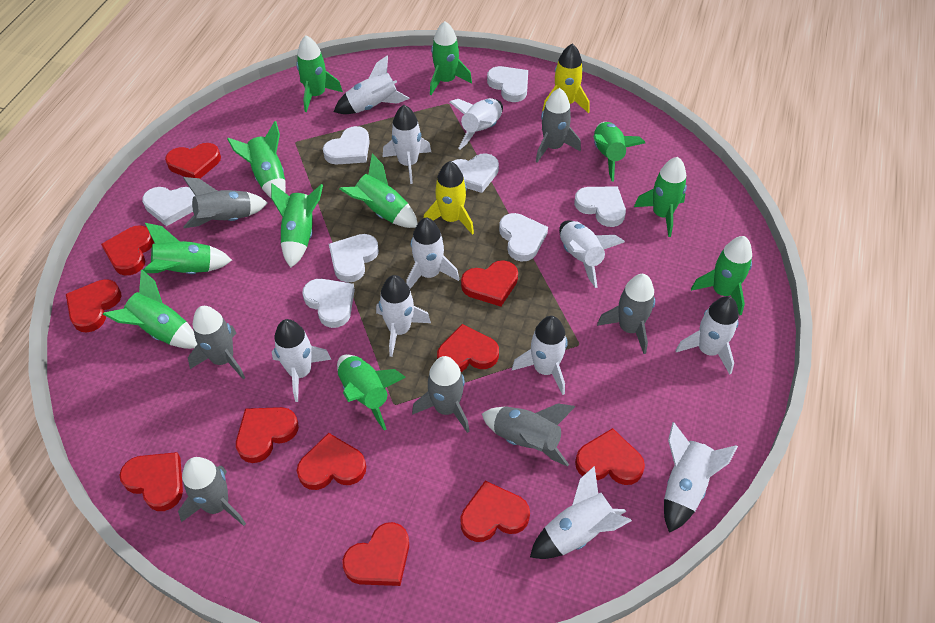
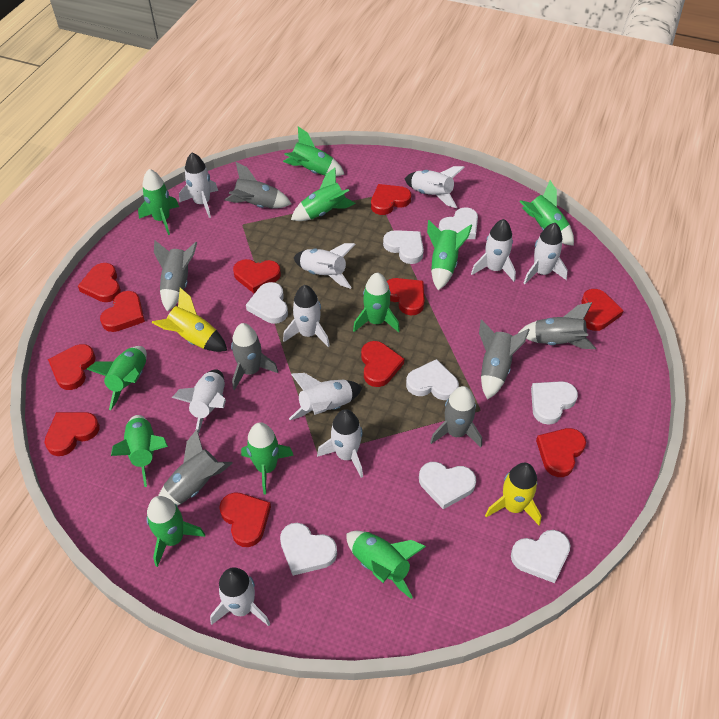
white rocket: [272,319,332,402] [334,55,410,114] [376,275,431,357] [383,105,431,184] [406,218,459,289] [450,98,503,149] [512,316,567,395] [530,466,632,559] [559,220,625,288] [664,422,738,533] [675,296,739,375] = 11 -> [172,369,226,433] [179,152,218,218] [210,567,270,626] [283,285,330,347] [289,373,362,420] [294,243,356,289] [317,409,363,478] [405,166,465,208] [471,219,516,282] [524,223,568,284] = 10

